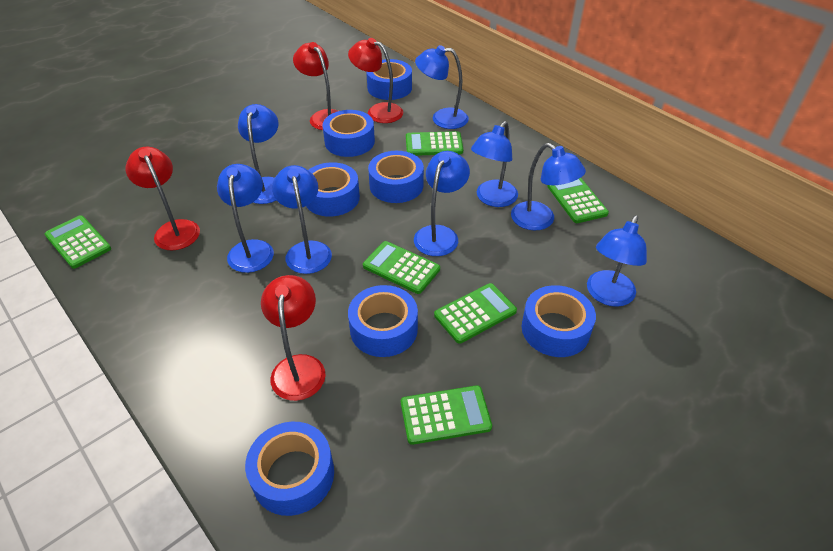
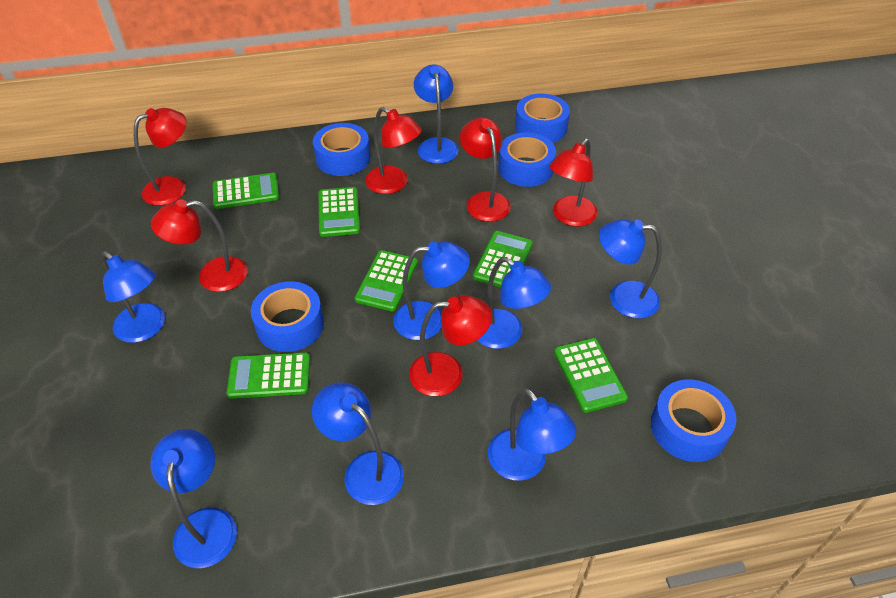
blue tape: [245,422,334,516] [306,162,360,217] [322,110,375,157] [348,285,418,357] [366,59,412,100] [368,151,424,203] [522,285,596,357] = 7 -> [251,281,324,352] [313,123,370,176] [498,132,556,187] [515,94,570,143] [651,379,737,462] = 5
red lamp: [125,147,200,250] [261,275,326,401] [293,42,338,130] [348,38,403,123] = 4 -> [134,108,186,206] [151,200,248,292] [365,107,422,194] [409,295,492,396] [460,118,511,222] [549,138,598,226] = 6

